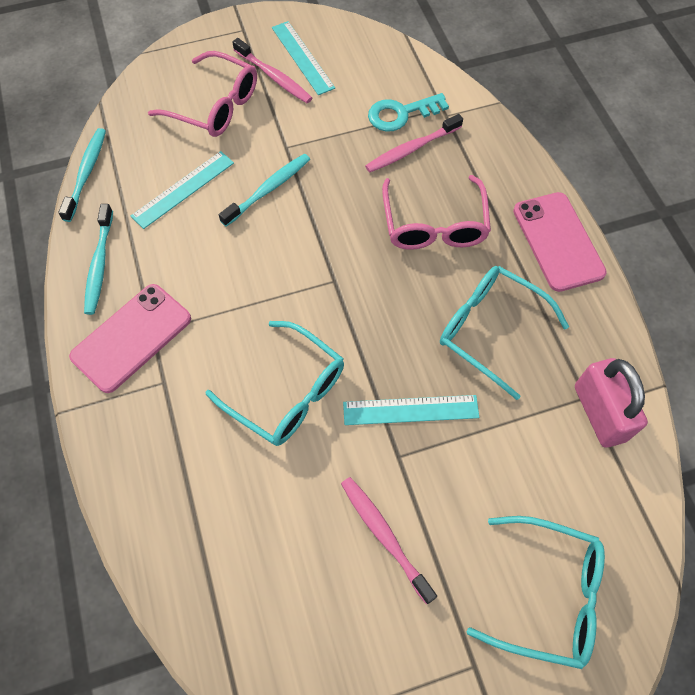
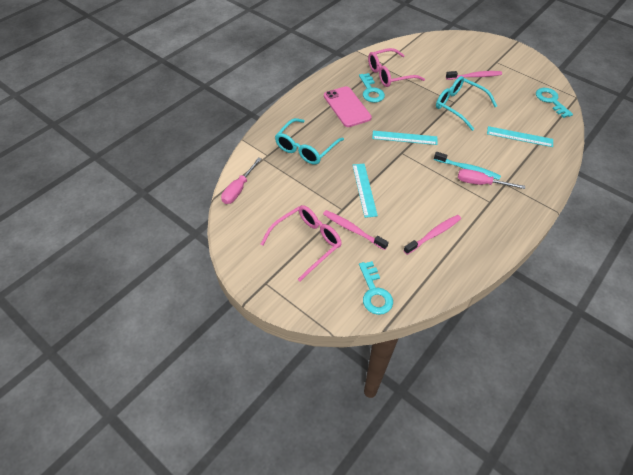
pink padlock: [575,358,648,447] = 1 -> none = 0
pink phone: [69,284,191,393] [513,192,607,292] = 2 -> [324,86,372,127] = 1
pink screwdriver: none = 0 -> [221,157,261,204] [458,169,525,189] = 2
turquoise glasses: [205,321,344,446] [440,266,569,400] [467,516,605,669] = 3 -> [275,118,344,165] [436,76,497,131] = 2
turquoise key: [368,93,449,132] = 1 -> [359,73,385,103] [359,261,393,315] [536,88,573,118] = 3
turquoise toothbrush: [58,128,106,222] [84,204,113,315] [219,154,310,227] = 3 -> [434,152,501,180] = 1

